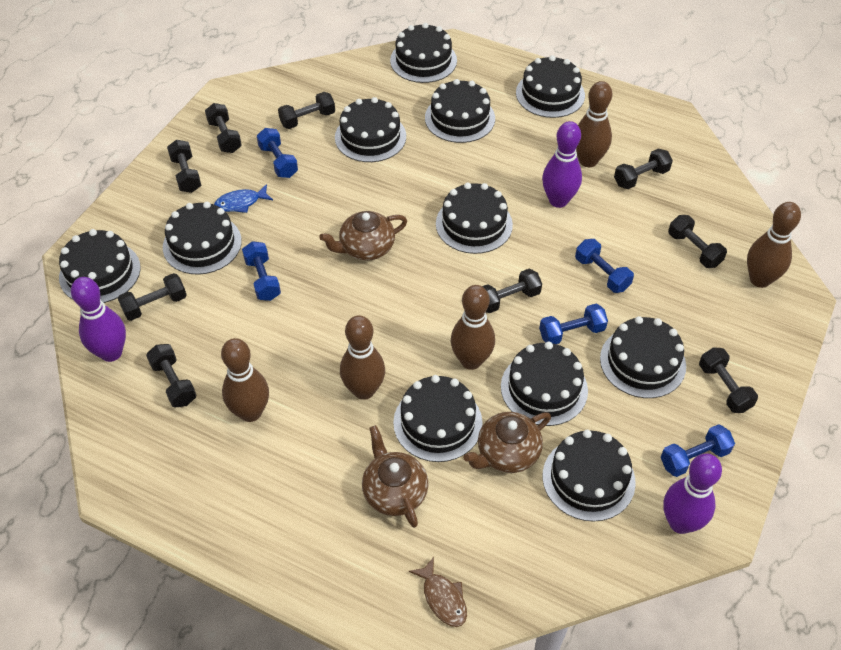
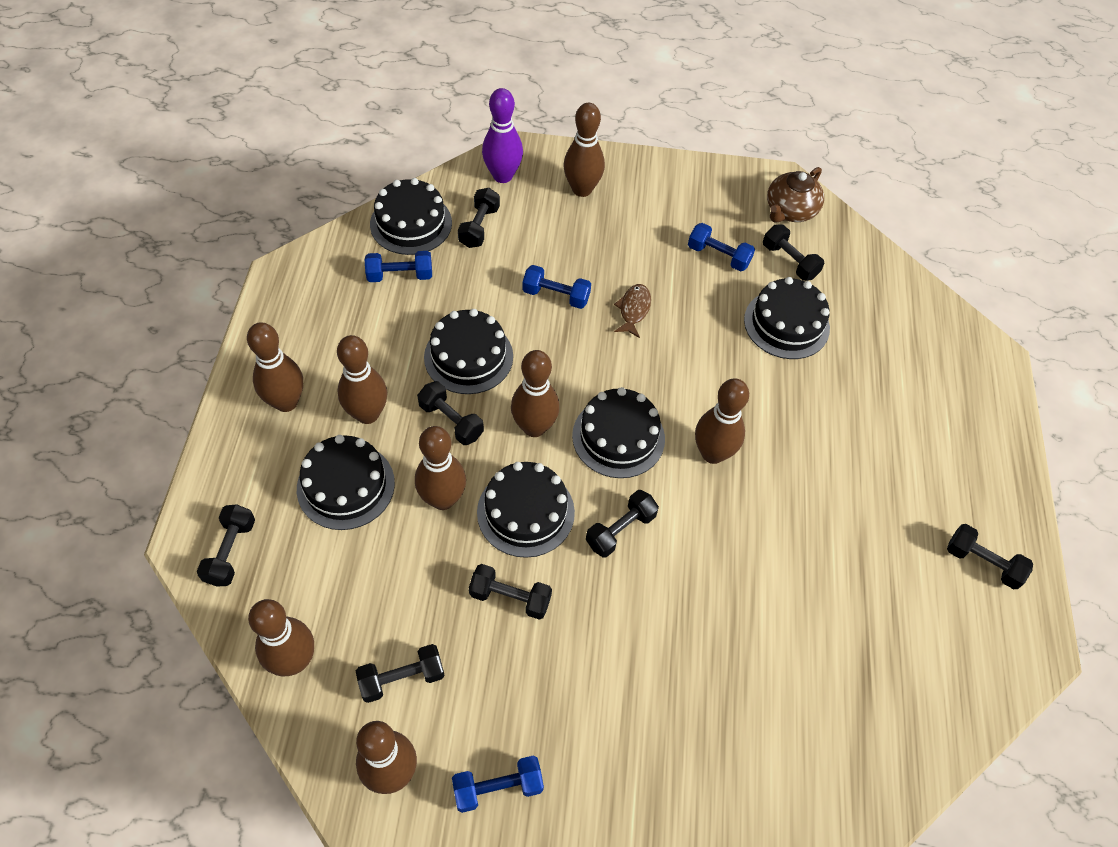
black cake: [59,229,141,303] [163,202,242,275] [335,97,406,162] [390,23,457,83] [393,375,483,462] [425,79,495,143] [436,182,513,254] [501,342,588,426] [516,55,585,118] [542,430,636,522] [600,316,686,398] = 11 -> [297,435,395,530] [370,178,452,255] [424,309,513,394] [477,462,575,558] [572,387,665,478] [744,277,830,359] = 6
black dumbbell: [118,273,187,321] [146,344,197,408] [167,140,201,193] [205,103,242,153] [278,92,335,129] [482,269,542,313] [614,149,673,189] [668,215,727,268] [699,348,758,413] = 9 -> [197,504,255,587] [356,644,445,703] [417,381,484,445] [458,188,500,248] [469,564,552,620] [586,490,659,557] [763,225,824,281] [947,524,1033,589] = 8
blue dumbbell: [242,241,281,301] [257,128,298,178] [539,304,608,344] [575,239,634,293] [661,424,735,477] = 5 -> [365,251,432,282] [452,756,544,813] [522,265,591,309] [688,223,755,271] = 4
blue fish: [214,184,273,213] = 1 -> none = 0
brown bowling pin: [221,338,269,422] [340,315,385,400] [451,285,495,370] [576,81,612,167] [747,202,801,288] = 5 -> [247,322,303,412] [248,599,314,677] [337,335,387,424] [356,721,417,794] [415,426,466,510] [511,350,560,437] [564,103,605,197] [695,378,749,464] = 8
brown teapot: [319,211,407,261] [362,425,429,528] [464,412,551,473] = 3 -> [767,167,824,223] = 1
purple bowling pin: [71,277,126,362] [542,121,582,208] [663,453,722,534] = 3 -> [482,88,523,183] = 1

